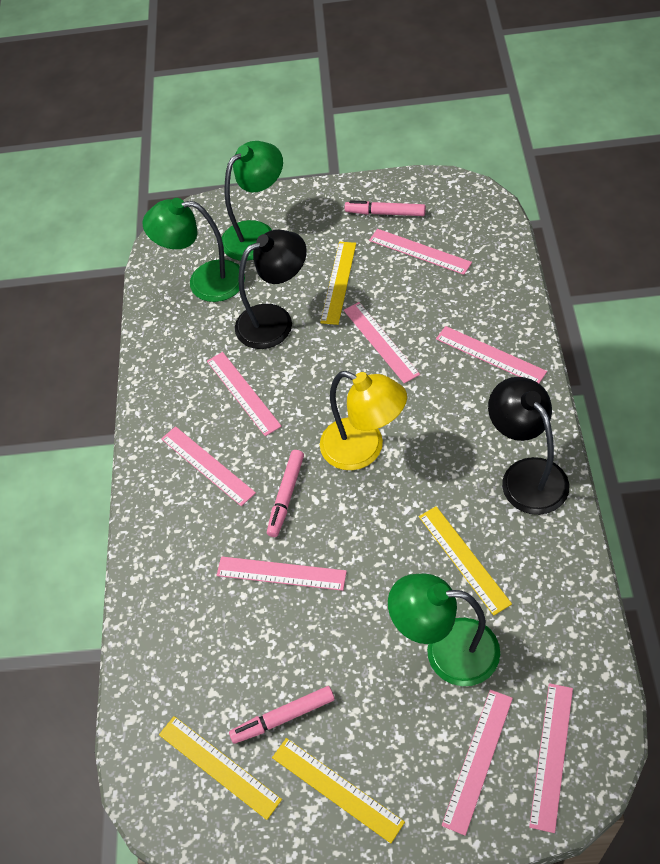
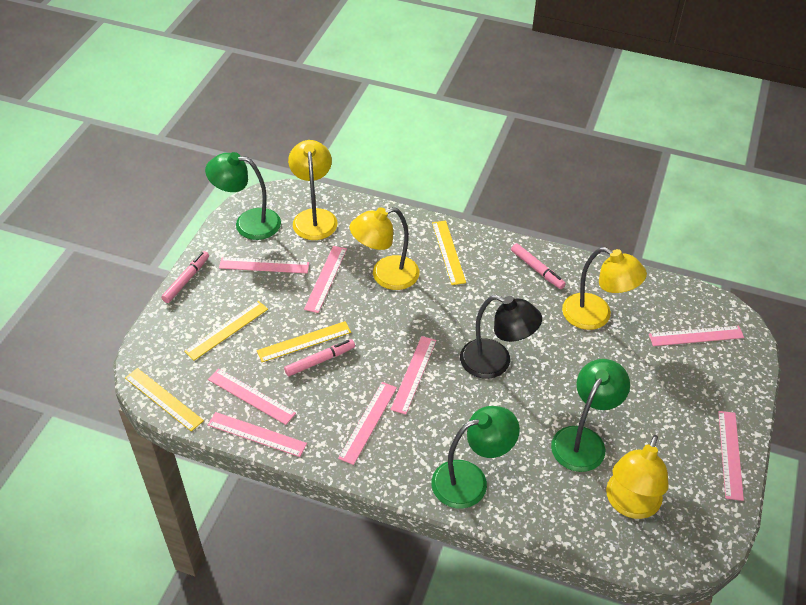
black lamp: [235,230,307,349] [488,377,569,515] = 2 -> [460,295,542,379] = 1
yellow lamp: [320,371,407,470] = 1 -> [288,140,338,240] [350,207,419,290] [562,247,647,330] [606,435,669,519] = 4

